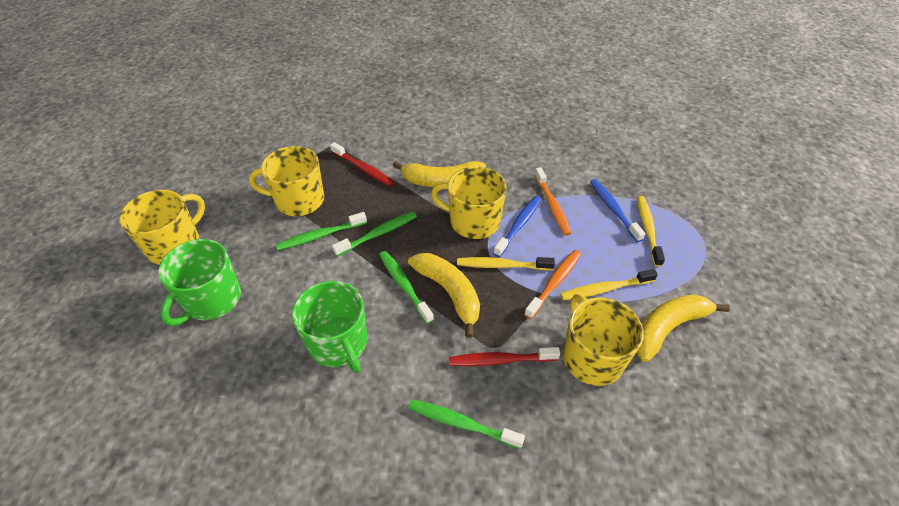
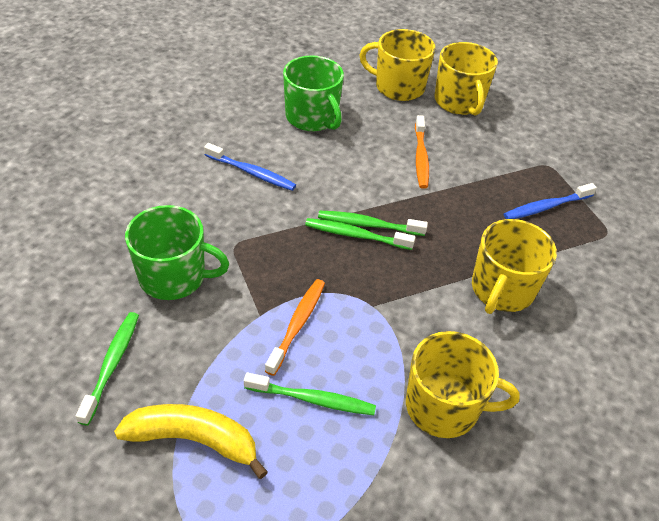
red toothbrush: [330,142,394,186] [449,347,560,366] = 2 -> none = 0
yellow banana: [393,161,486,187] [408,253,480,338] [636,294,730,362] = 3 -> [114,404,268,479] = 1
yellow toothbrush: [457,257,555,270] [560,269,658,300] [637,196,665,267] = 3 -> none = 0

